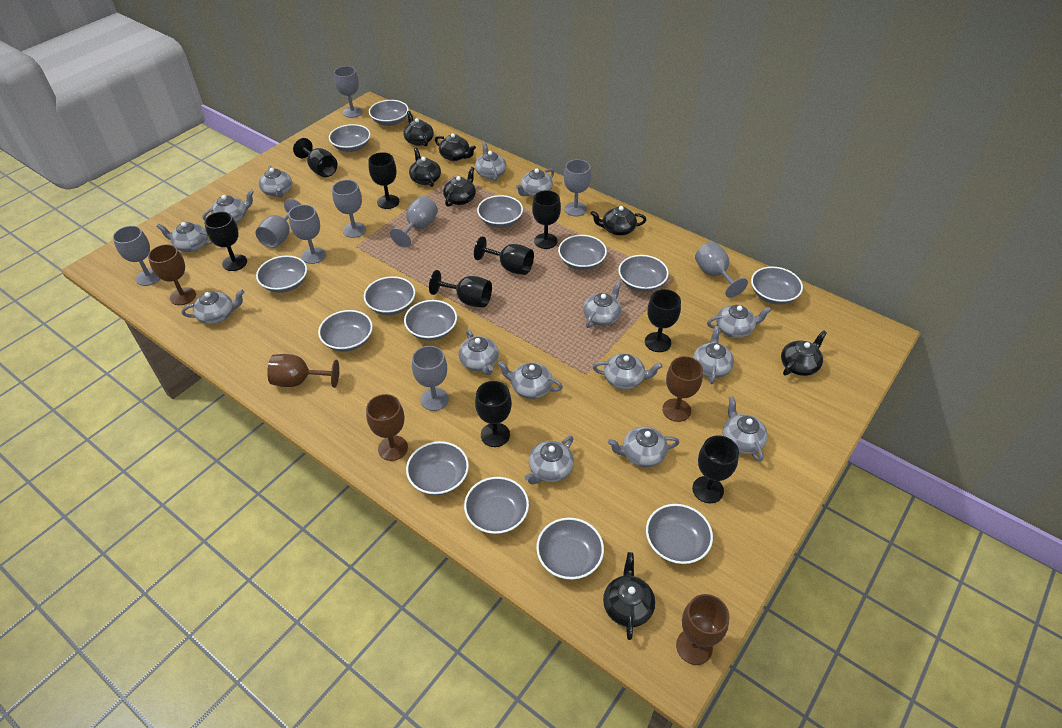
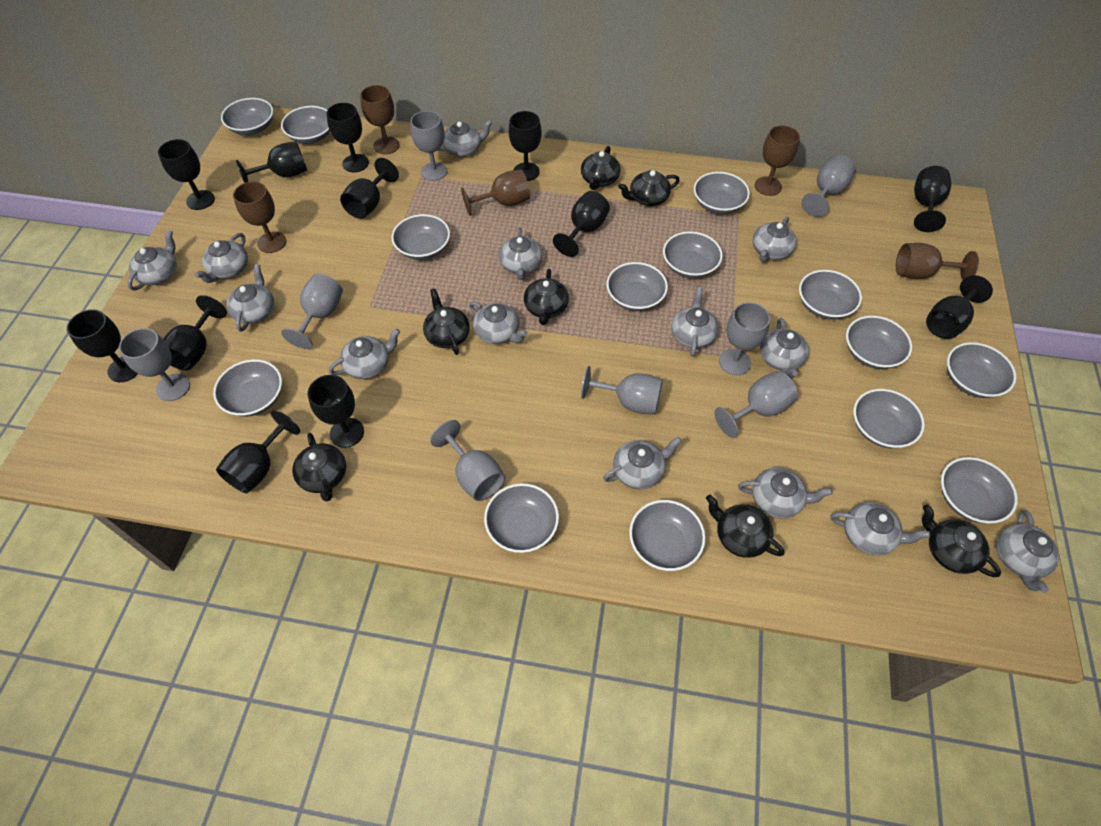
black goblet: [204,211,247,271] [293,138,337,177] [368,152,399,209] [429,270,492,307] [474,236,534,275] [475,381,512,447] [532,190,561,249] [645,289,681,352] [692,435,739,503] = 9 -> [67,309,138,382] [158,139,215,210] [163,295,227,370] [216,410,300,493] [236,141,307,183] [308,375,364,448] [326,103,369,172] [340,158,399,219] [509,111,542,181] [553,191,610,257] [914,166,951,232] [926,275,993,339] = 12
grey goblet: [113,226,160,286] [256,199,302,248] [288,205,326,264] [332,180,366,238] [334,66,362,118] [390,196,438,248] [412,346,449,411] [564,159,591,216] [695,242,748,298] = 9 -> [119,328,190,401] [281,274,343,349] [411,111,448,181] [430,420,505,501] [581,366,663,415] [714,371,798,438] [719,302,770,375] [801,155,855,217] = 8
grey teapot: [156,222,212,252] [182,290,245,324] [203,190,254,223] [259,166,292,198] [459,330,499,375] [475,141,507,181] [497,361,563,399] [516,169,554,197] [525,436,574,485] [583,281,622,328] [593,353,662,389] [608,427,680,467] [693,326,734,384] [707,305,772,338] [723,396,768,462] = 15 -> [127,230,177,291] [195,233,248,283] [227,264,274,332] [329,329,400,379] [437,120,493,157] [469,302,528,344] [499,228,542,280] [603,437,682,489] [672,287,718,356] [738,467,833,518] [753,217,796,262] [760,318,809,379] [830,502,930,555] [996,510,1059,593] = 14

